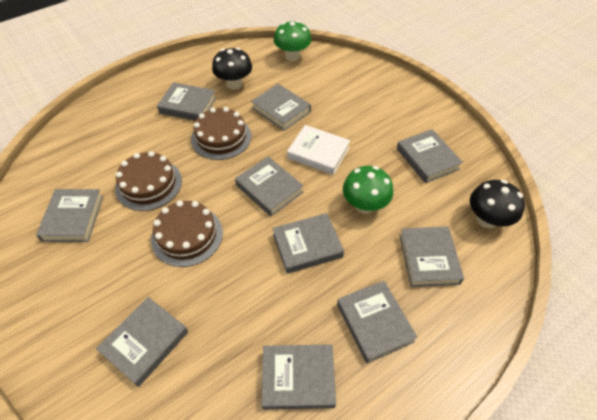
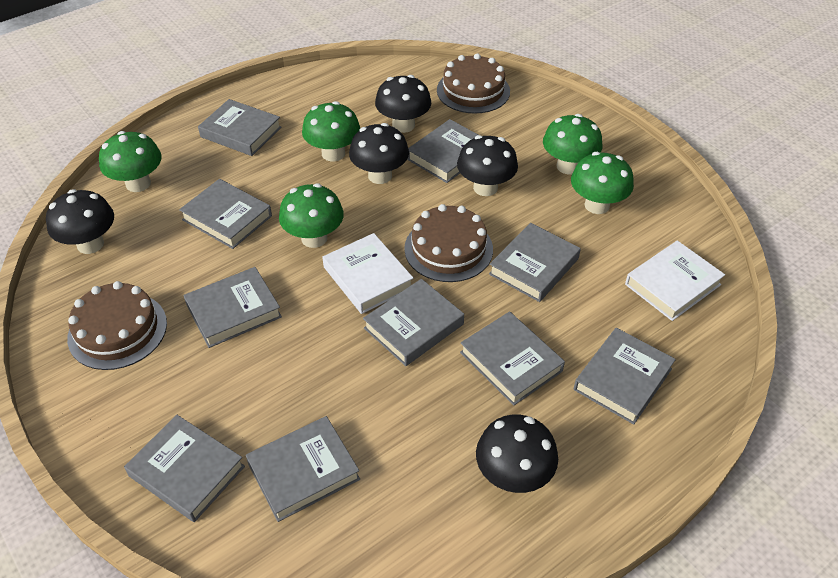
black mushroom: [212,48,252,90] [470,180,525,228] = 2 -> [46,189,114,254] [349,123,409,184] [375,75,431,133] [457,135,518,196] [476,415,558,493] = 5
green mushroom: [274,21,311,61] [343,166,393,214] = 2 -> [99,131,162,192] [279,184,344,248] [302,101,360,161] [543,114,602,175] [571,152,634,214] = 5
white book: [287,125,350,175] = 1 -> [323,233,413,314] [625,240,725,321] = 2

